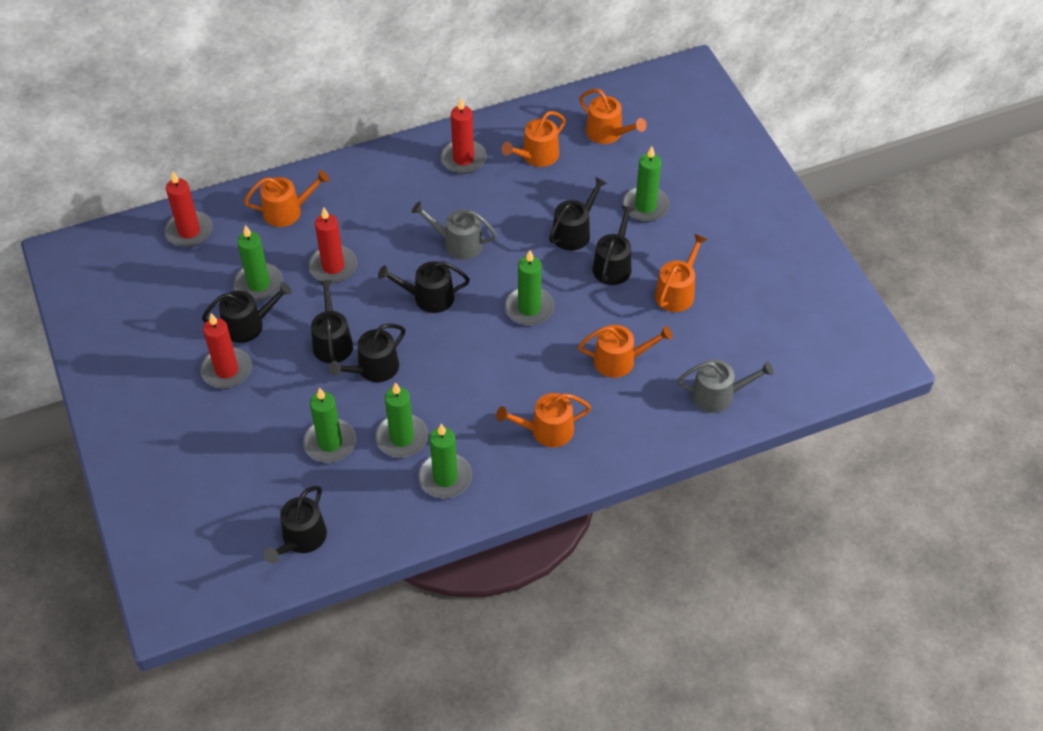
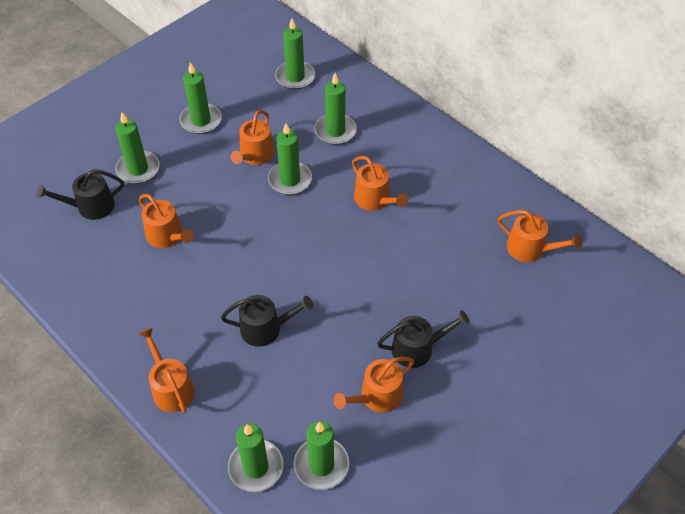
black watering can: [202,282,292,343] [264,486,327,564] [311,280,353,364] [329,324,405,382] [378,261,470,313] [549,177,607,251] [593,205,634,285] = 7 -> [37,169,124,220] [221,295,313,347] [377,310,470,368] = 3
green candle: [233,225,283,301] [303,387,356,463] [375,382,428,458] [418,424,472,498] [505,250,554,326] [622,146,670,222] = 6 -> [115,112,160,184] [179,62,222,134] [228,424,283,492] [268,123,312,195] [275,18,315,89] [294,421,349,490] [314,73,357,145] = 7
grey watering can: [412,201,497,260] [677,359,774,413] = 2 -> none = 0
red candle: [164,172,213,247] [200,313,252,388] [308,207,357,283] [440,98,487,174] = 4 -> none = 0

